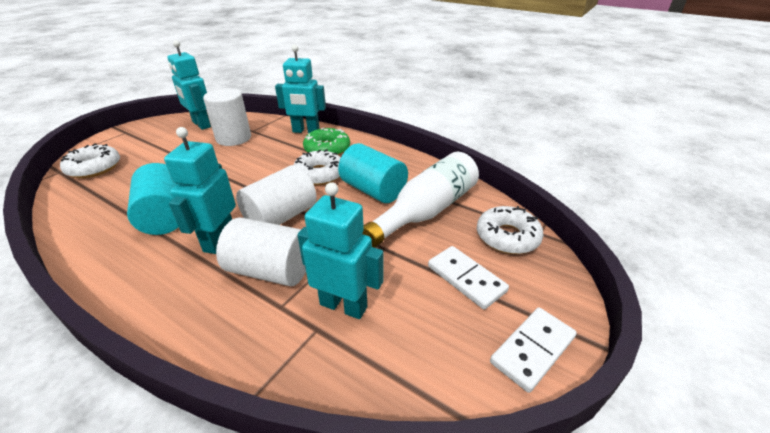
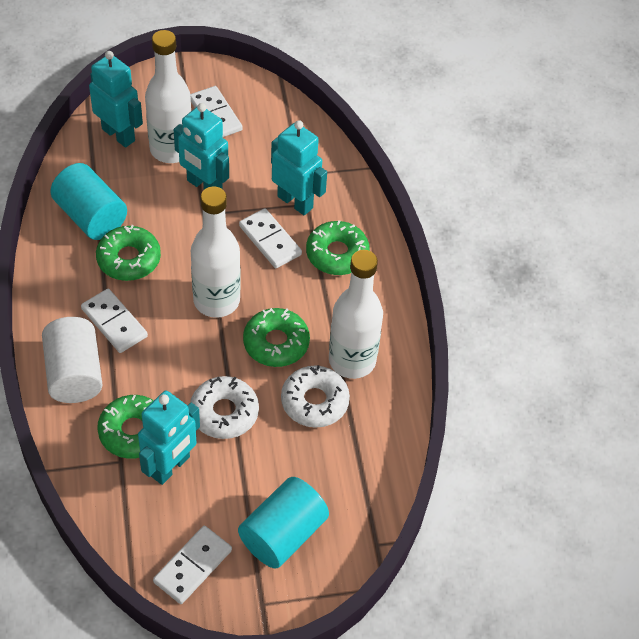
green donut: [303,128,350,155] = 1 -> [96,225,161,281] [97,395,154,459] [243,308,310,367] [306,220,370,275] = 4
white bottle: [362,152,479,248] = 1 -> [145,30,191,163] [191,186,241,318] [329,250,383,379] = 3
white cylinder: [203,88,251,146] [216,217,306,286] [236,165,317,225] = 3 -> [42,317,103,403] = 1
white domino: [428,246,509,310] [490,307,577,393] = 2 -> [81,289,148,353] [153,526,232,604] [190,86,243,137] [239,208,302,268] = 4
white donut: [60,143,120,178] [293,149,341,185] [477,206,544,254] = 3 -> [190,376,259,439] [281,365,350,428] = 2

